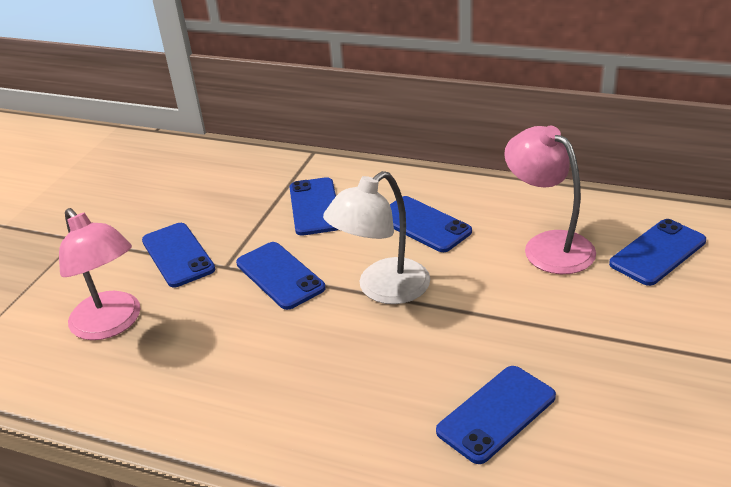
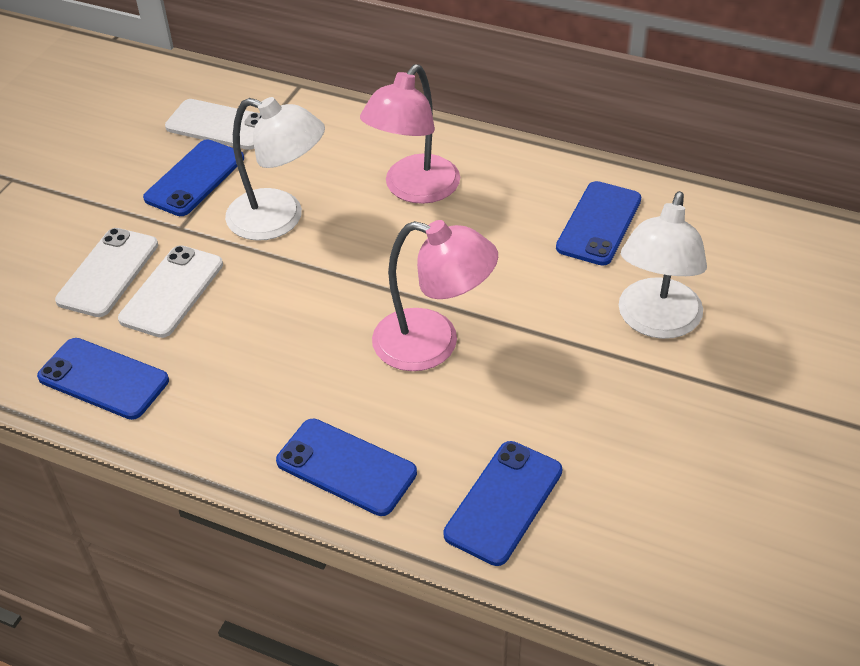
blue phone: [142,223,215,287] [236,242,326,310] [290,177,338,236] [390,196,472,252] [436,366,556,464] [609,219,706,286] = 6 -> [37,338,169,420] [143,139,244,216] [276,419,417,516] [443,441,562,566] [556,181,642,266] = 5
white lamp: [323,171,430,304] = 1 -> [225,97,325,241] [619,191,707,339] = 2
white phone: none = 0 -> [55,228,158,317] [118,245,223,338] [165,99,262,150] = 3

